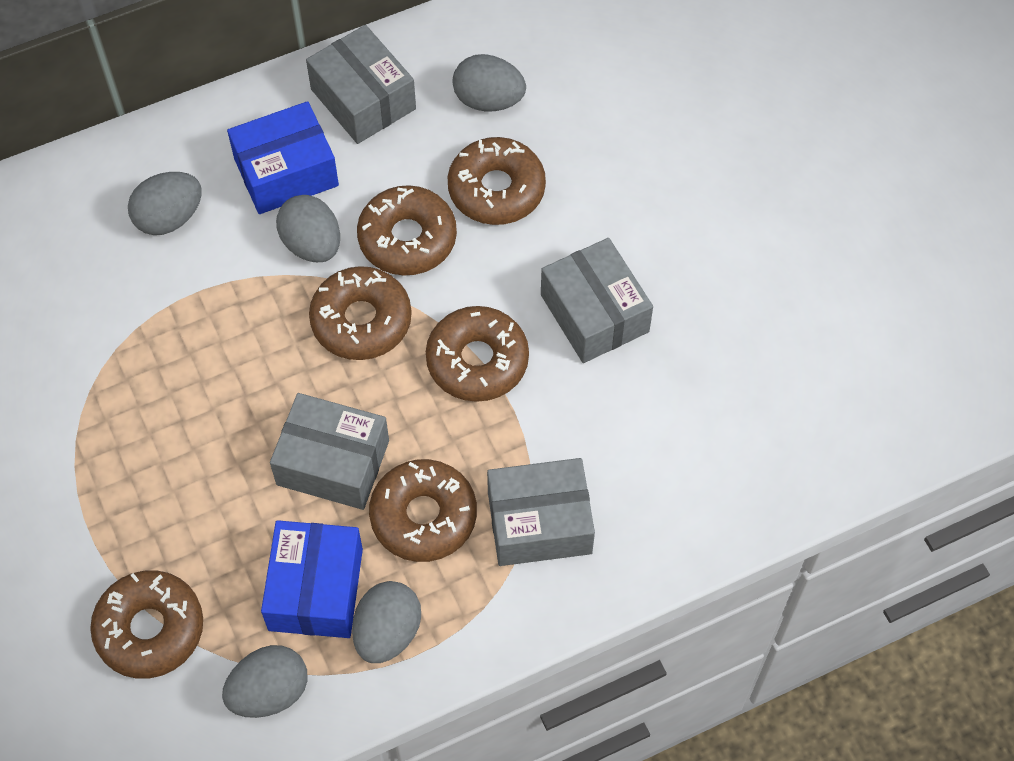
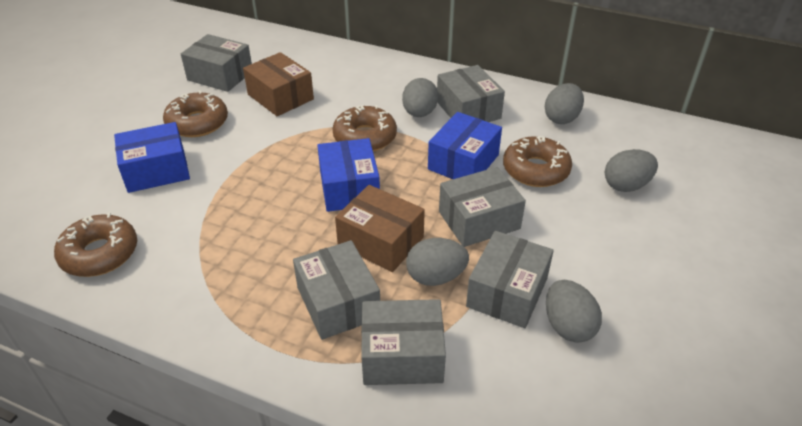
blue box: [227,101,339,214] [261,520,363,638] = 2 -> [114,122,190,193] [317,138,380,212] [428,112,502,179] = 3
brown box: none = 0 -> [243,52,314,116] [335,185,425,272] = 2
brown donut: [90,570,203,679] [309,266,412,360] [357,185,457,275] [369,459,477,562] [426,306,529,402] [448,137,546,225] = 6 -> [54,213,137,277] [163,90,228,137] [332,105,397,151] [503,136,572,187] = 4
grey box: [270,393,389,510] [306,25,416,144] [487,458,595,566] [541,238,653,363] = 4 -> [181,34,252,92] [293,240,380,340] [361,299,446,385] [437,65,505,122] [439,167,526,247] [466,231,554,328] = 6

